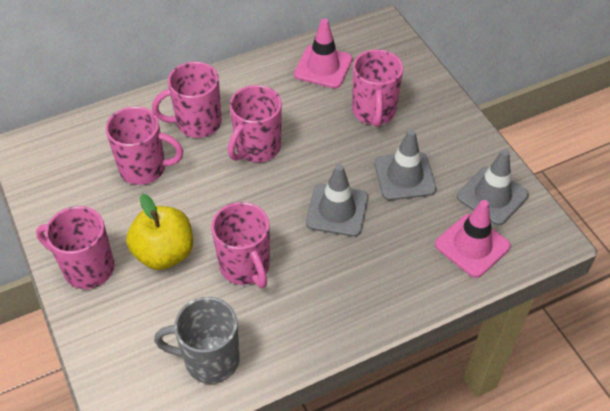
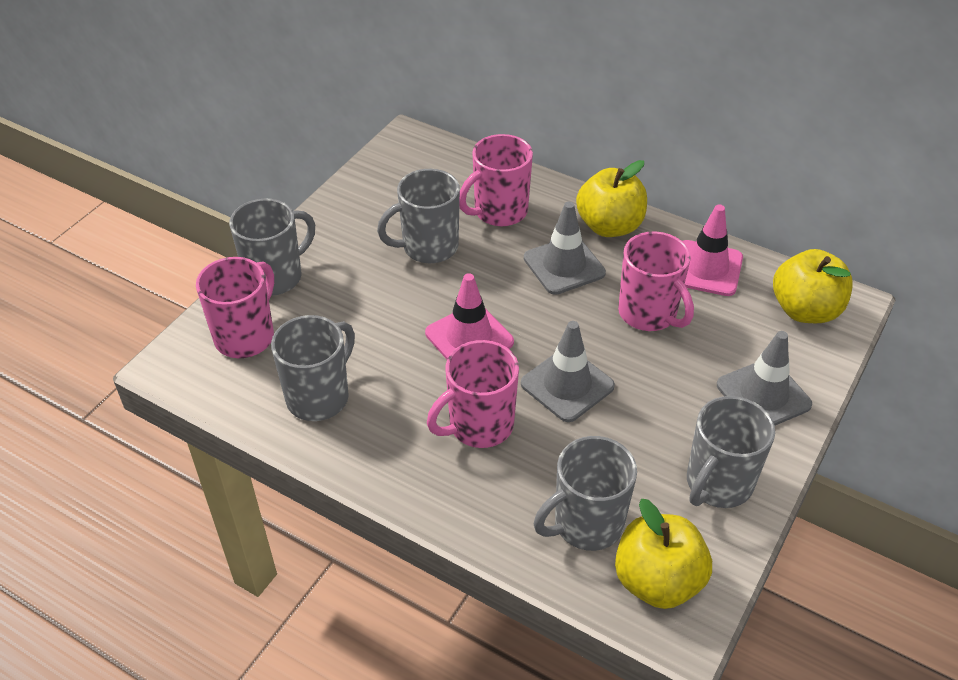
grey mug: [154,297,240,384] = 1 -> [229,199,315,296] [271,315,355,421] [377,169,460,263] [534,436,637,551] [687,396,775,508] = 5
pink mug: [36,206,115,289] [106,106,183,185] [152,62,222,138] [211,202,270,288] [228,85,282,162] [352,49,403,127] = 6 -> [196,257,274,358] [427,340,519,448] [459,134,533,226] [618,231,694,331] = 4
yellow apple: [126,194,193,270] = 1 -> [576,160,647,237] [615,499,712,609] [773,249,853,323] = 3

